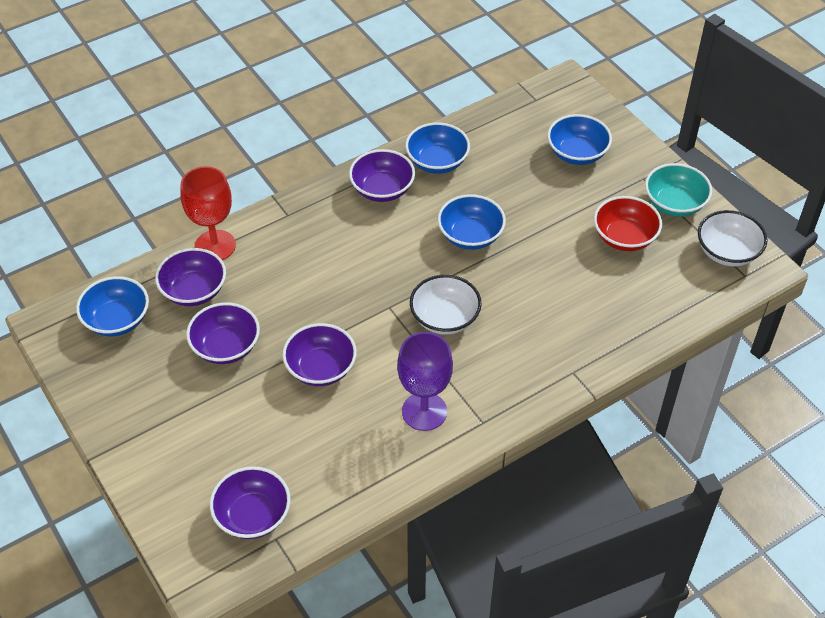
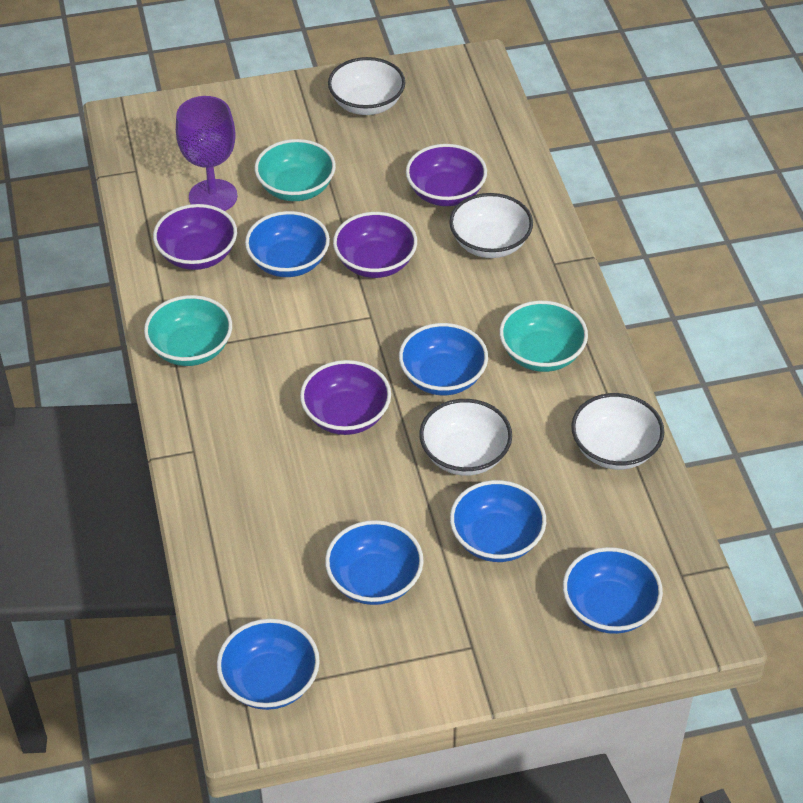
blue bowl: [76,276,149,336] [405,123,470,174] [438,194,506,250] [547,114,612,165] = 4 -> [217,619,320,710] [245,211,330,277] [325,520,424,605] [399,323,488,395] [450,480,546,562] [563,547,663,634] = 6
purple bowl: [155,248,226,306] [186,302,260,364] [210,466,291,539] [282,323,357,386] [349,149,415,202] = 5 -> [153,204,237,270] [300,360,391,435] [333,212,417,278] [406,144,487,206] = 4
red bowl: [594,196,662,251] = 1 -> none = 0
red goblet: [181,166,236,260] = 1 -> none = 0
turquoise bowl: [645,163,712,217] = 1 -> [144,295,232,366] [255,139,336,201] [499,301,588,372] = 3
white bowl: [410,275,482,335] [698,210,767,266] = 2 -> [328,57,405,115] [419,399,512,476] [449,193,533,258] [571,393,664,470] = 4

